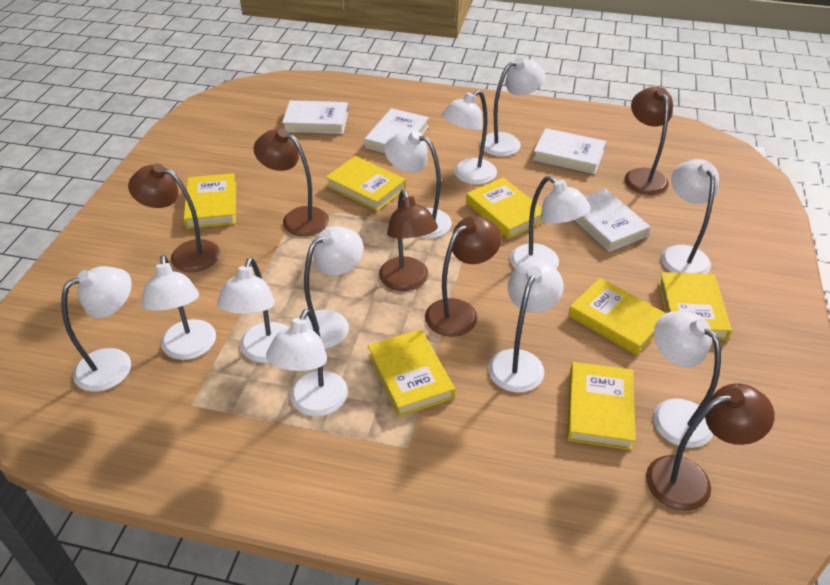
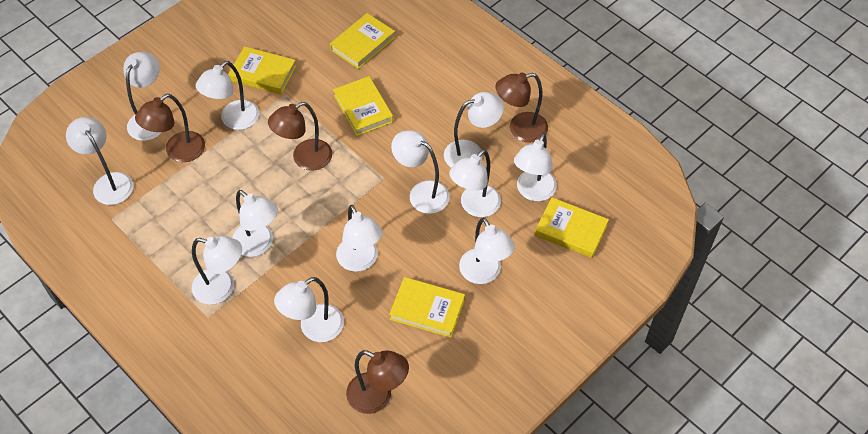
brown lamp: [128,164,220,272] [254,129,329,236] [379,190,438,291] [425,216,502,337] [625,87,673,195] [646,383,775,511] = 6 -> [135,94,205,162] [268,102,332,171] [346,350,409,414] [496,73,548,143] = 4
white book: [282,100,348,134] [364,108,429,153] [533,128,606,174] [575,189,650,252] = 4 -> none = 0
yellow book: [184,173,236,229] [325,156,406,211] [368,329,455,417] [466,177,544,239] [567,362,635,450] [568,278,666,355] [658,272,732,340] = 7 -> [228,46,296,95] [330,13,395,69] [333,76,393,136] [389,277,465,338] [535,197,609,258] = 5

